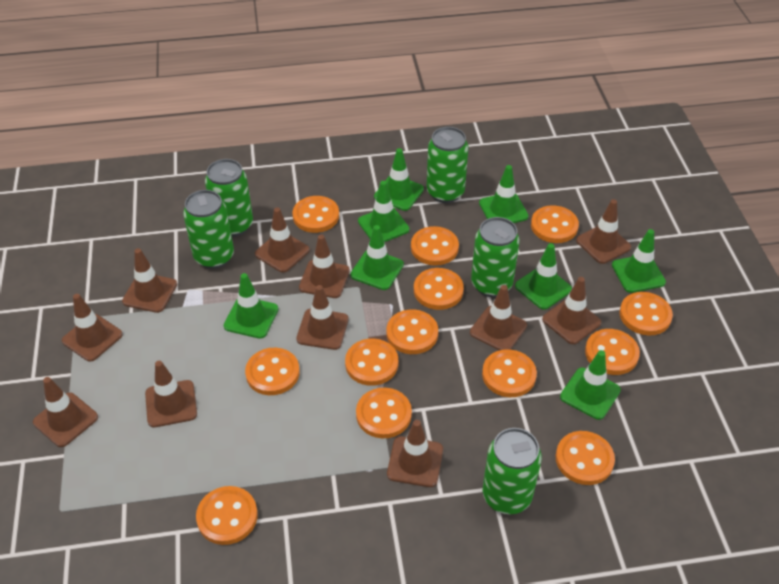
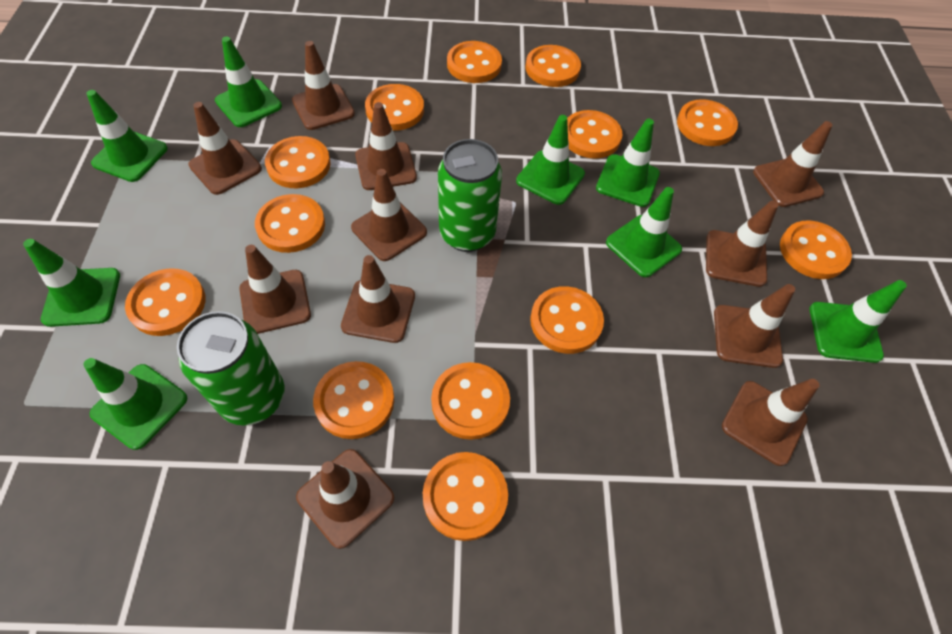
green can: [183,190,234,269] [205,159,253,237] [427,127,469,203] [471,217,520,297] [483,428,542,514] = 5 -> [177,311,285,425] [438,139,502,252] = 2

